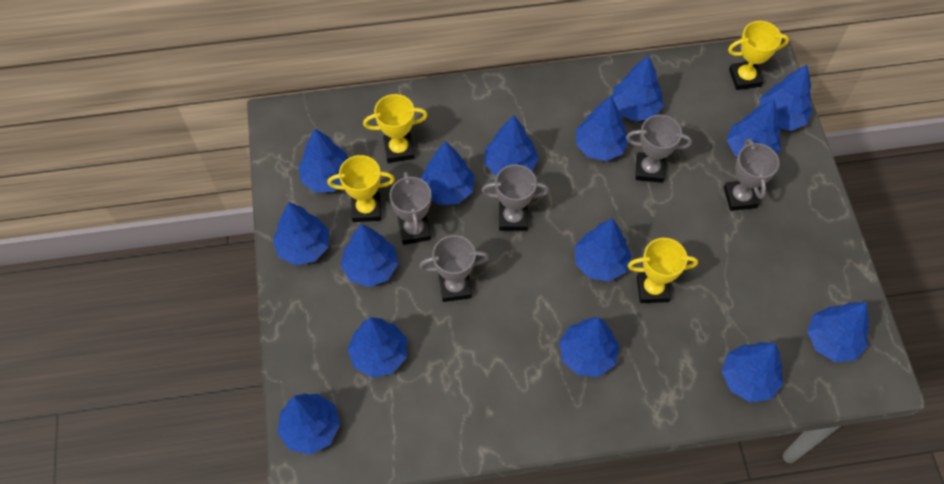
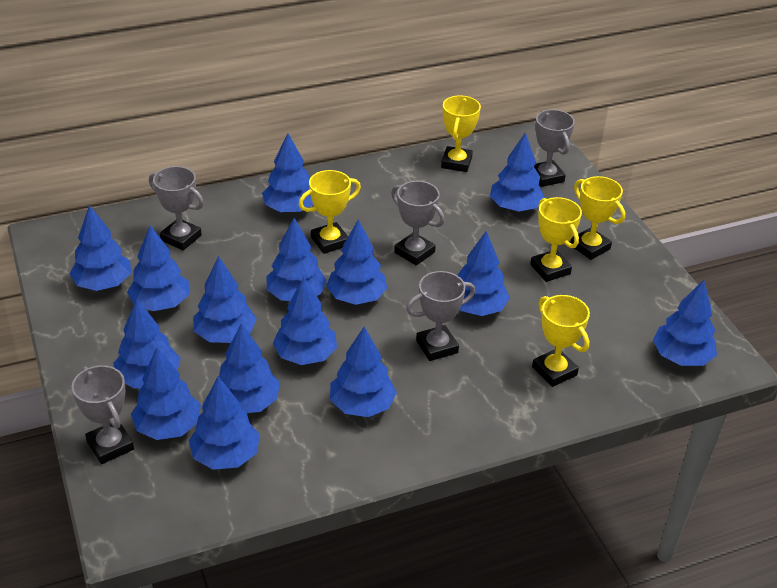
yellow trophy: [327,155,395,222] [363,94,428,163] [628,238,698,303] [728,21,789,90] = 4 -> [299,170,361,254] [441,95,481,172] [530,197,582,282] [532,295,590,387] [571,176,625,260] = 5

